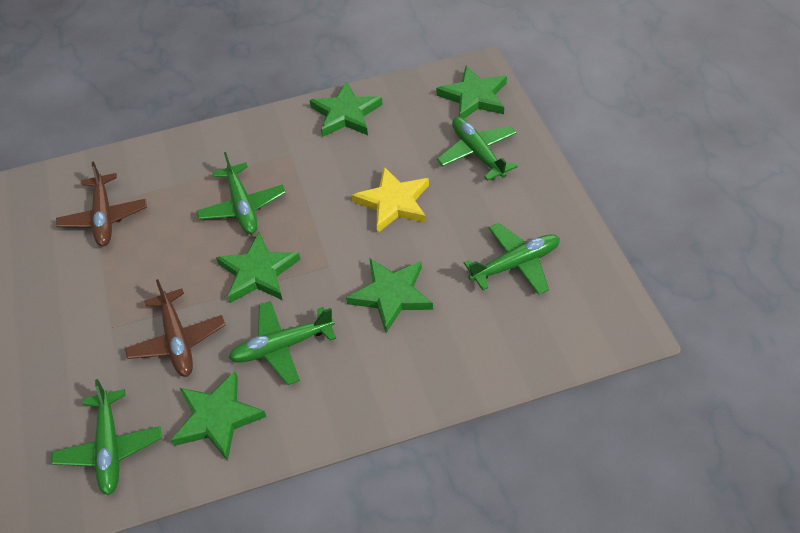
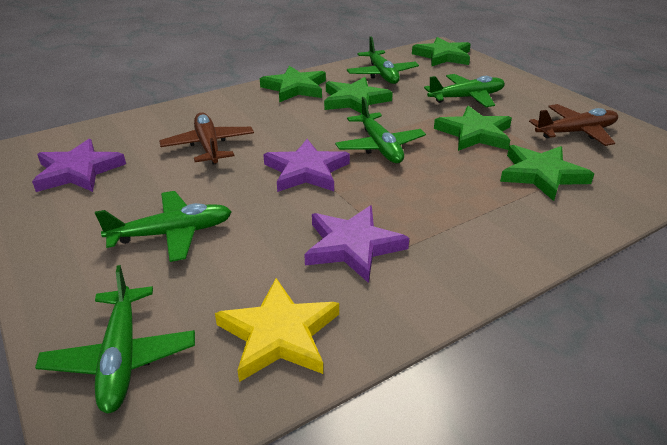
purple star: none = 0 -> [32,139,126,192] [263,139,350,192] [304,206,409,283] = 3

